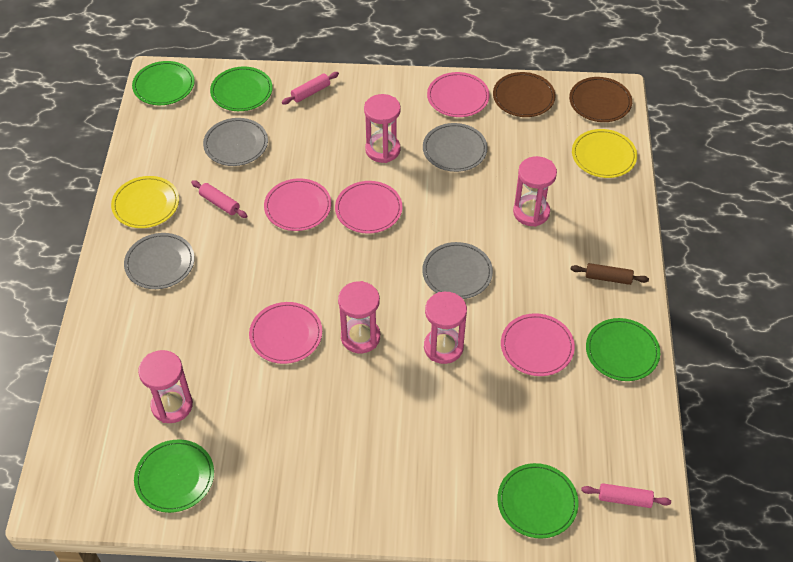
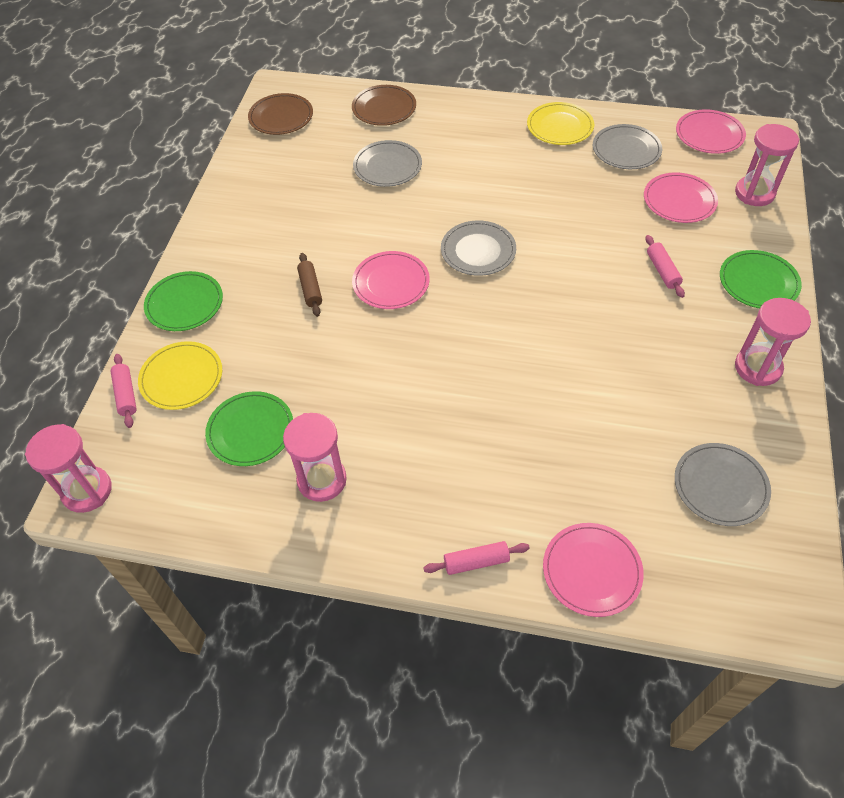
green plate: [132,61,195,105] [134,439,214,513] [210,66,273,111] [497,463,579,539] [586,318,660,381] = 5 -> [144,271,223,331] [205,391,293,466] [720,250,802,308] = 3
pink hourglass: [138,350,193,423] [338,281,380,353] [364,94,401,163] [424,292,467,364] [513,156,557,227] = 5 -> [25,424,112,513] [283,413,347,502] [735,124,799,206] [735,298,811,386] = 4
pink plate: [249,302,322,364] [264,178,331,231] [335,181,402,234] [427,72,490,117] [501,313,575,376] = 5 -> [352,251,430,309] [543,523,644,617] [644,172,718,223] [676,109,746,154] = 4

